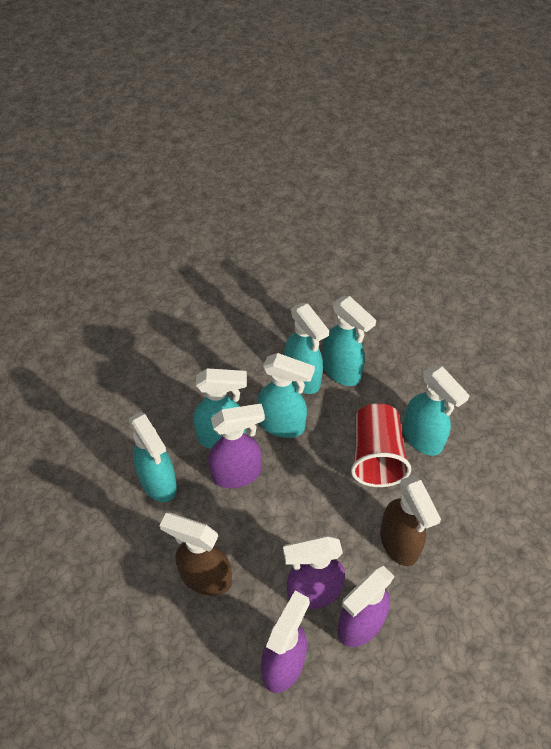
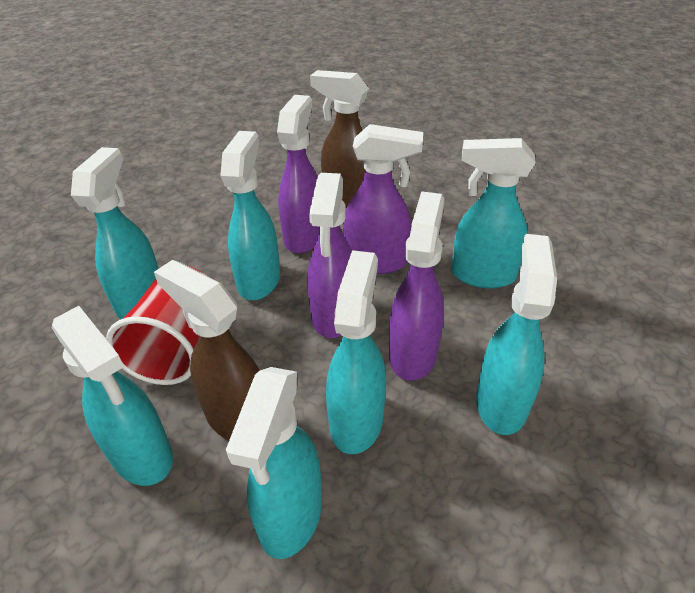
turquoise spray bottle: [129,412,177,502] [193,368,247,449] [257,353,315,438] [284,303,329,394] [322,296,376,386] [403,365,470,456] = 6 -> [52,306,173,486] [71,147,159,319] [220,131,280,300] [226,367,322,559] [326,250,386,454] [451,138,536,288] [476,234,557,435] = 7

